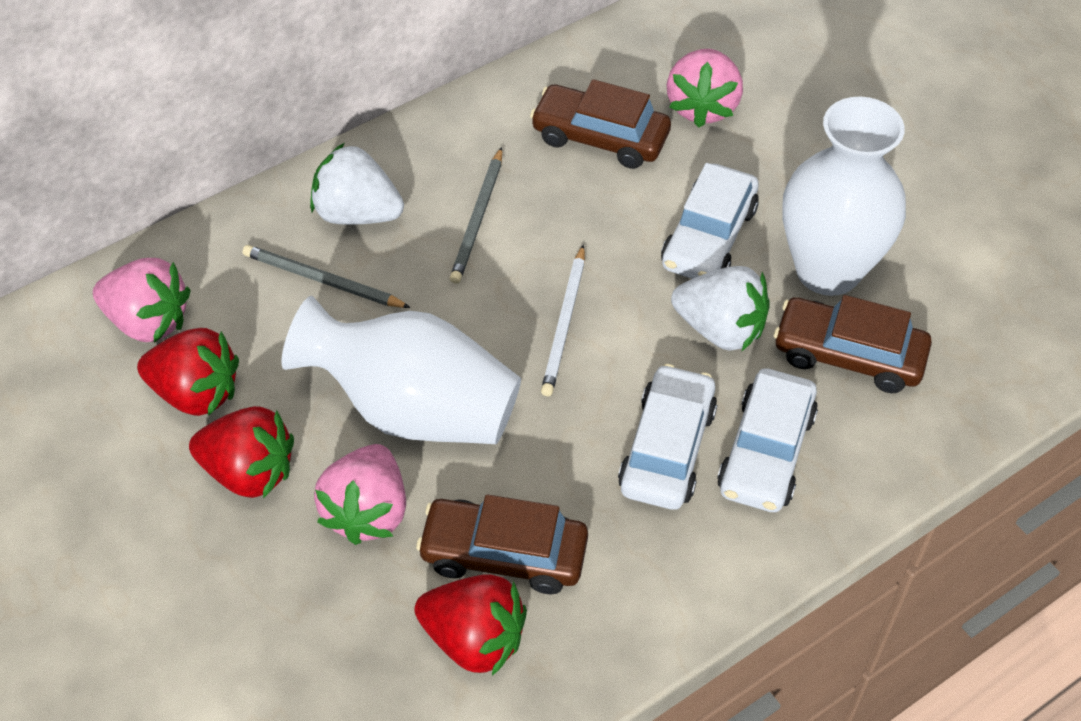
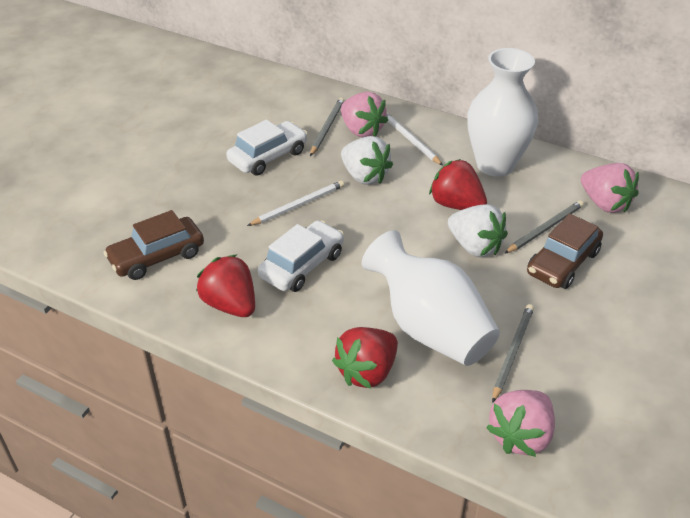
brown car: [416,494,588,594] [530,79,671,169] [774,295,932,393] = 3 -> [104,210,204,280] [527,213,603,289] = 2
grey pencil: [243,245,411,308] [450,147,502,284] = 2 -> [310,98,344,156] [492,304,534,403] [504,200,584,254] = 3
white car: [618,364,717,510] [661,163,759,279] [717,368,818,512] = 3 -> [226,119,308,176] [258,220,344,292] = 2
white pencil: [541,244,585,396] = 1 -> [247,180,344,226] [386,112,443,166] = 2

